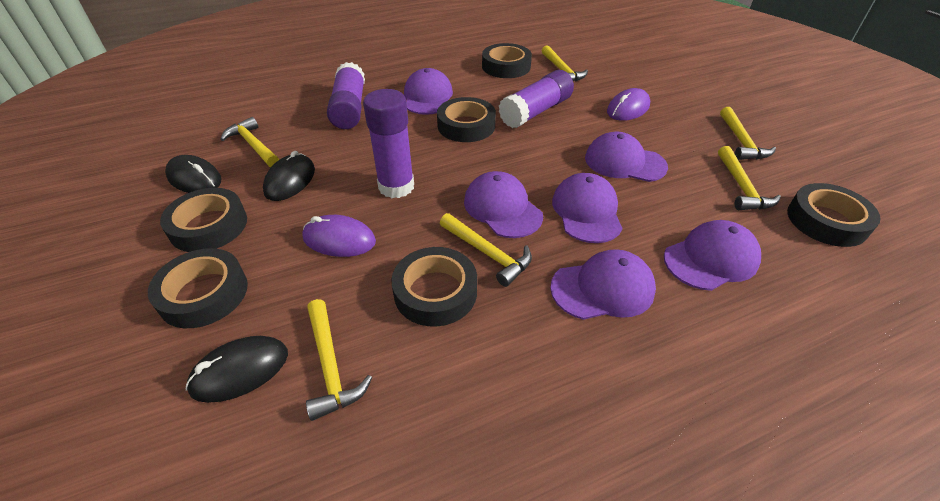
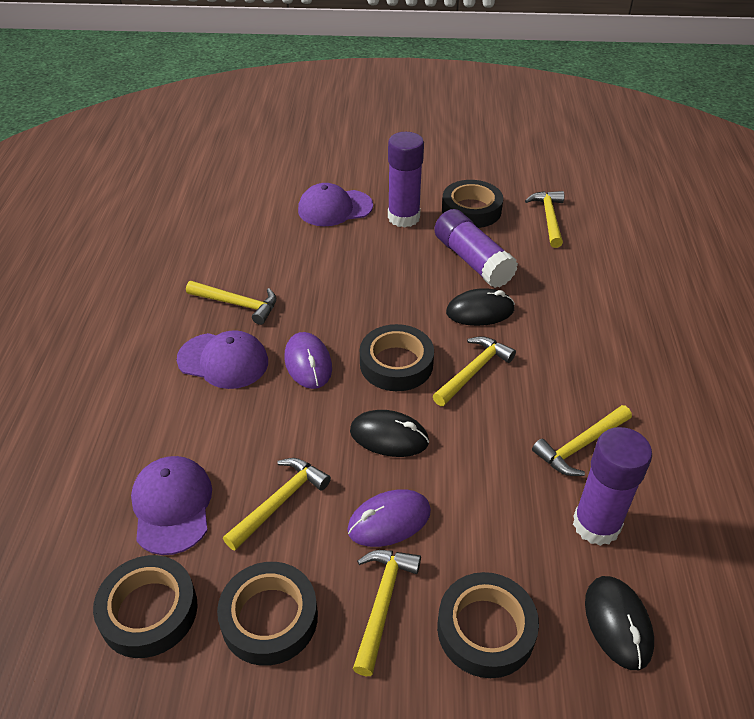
black tape: [148,248,248,328] [160,188,247,252] [391,247,477,327] [437,97,496,142] [482,43,532,78] [787,183,881,247] = 6 -> [93,555,198,658] [217,562,318,666] [360,324,434,391] [437,572,539,678] [442,180,503,228] = 5
purple cap: [404,68,453,115] [464,171,543,238] [550,249,656,320] [552,173,623,243] [585,132,668,182] [664,220,761,291] = 6 -> [131,456,212,555] [177,330,268,389] [298,183,373,226] = 3

